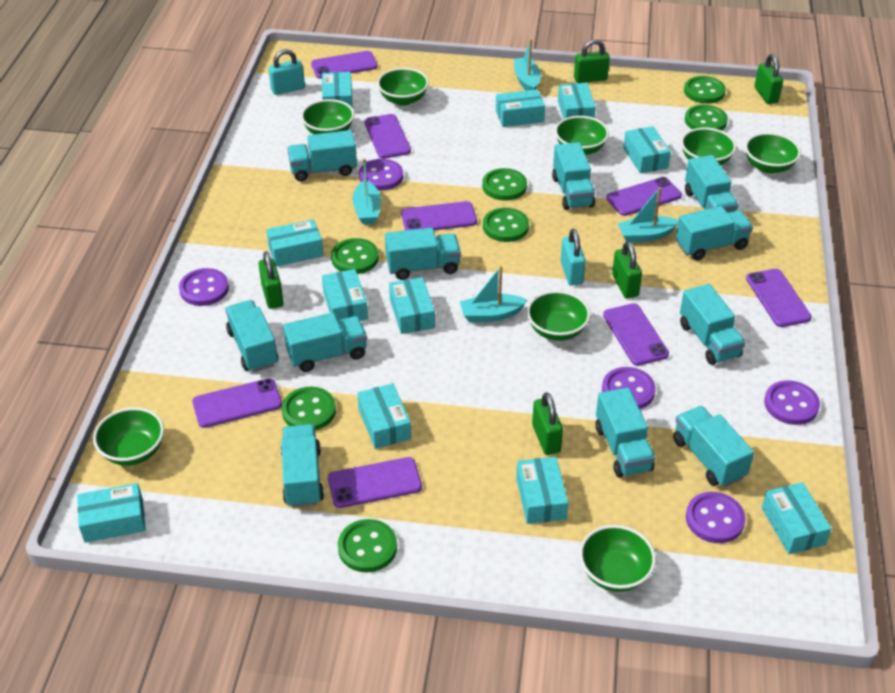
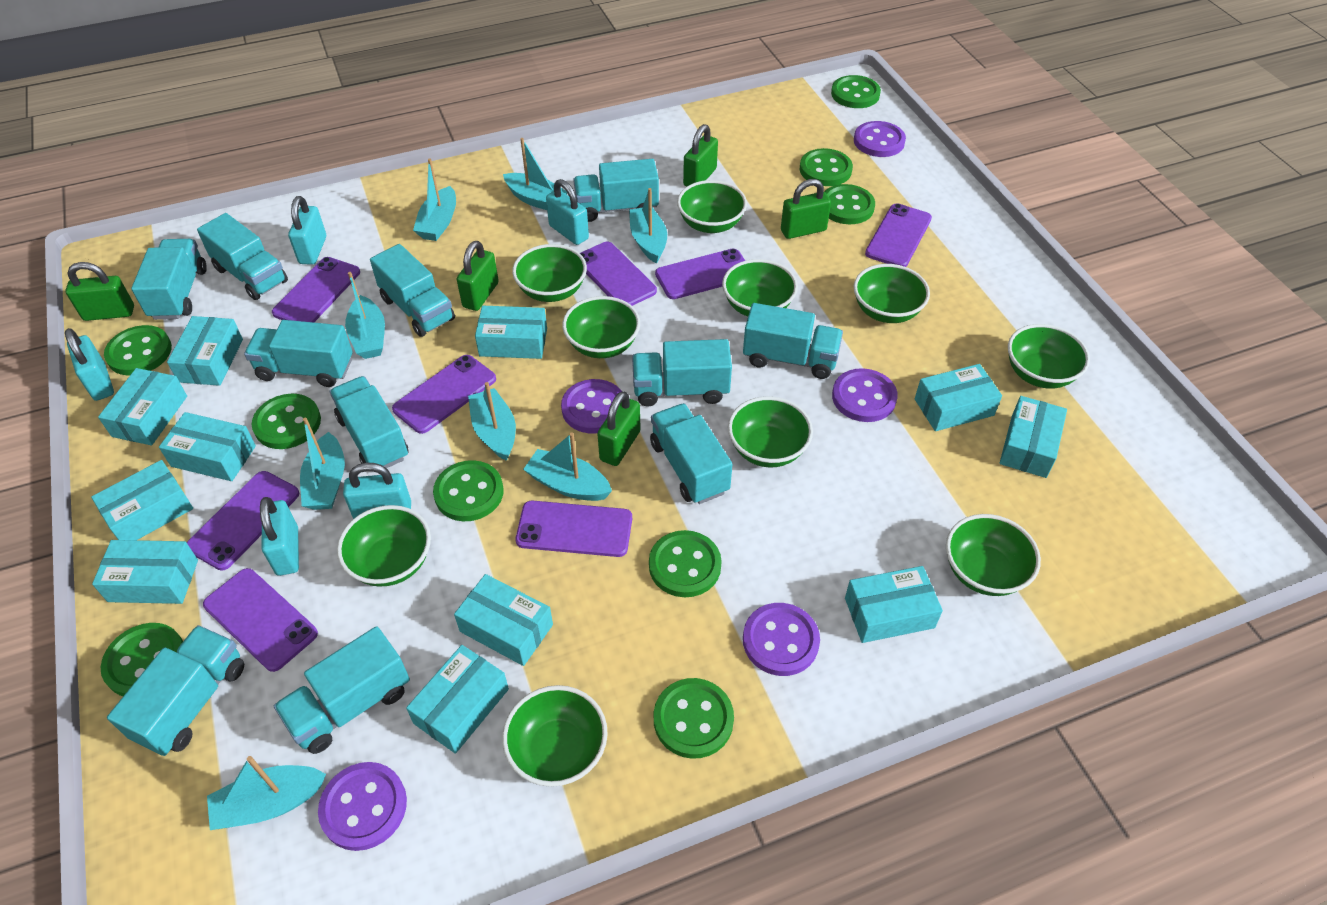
green bowl: [93,407,164,466] [301,99,355,134] [377,68,429,106] [527,291,591,341] [555,116,609,155] [579,525,656,592] [681,127,736,166] [745,132,801,173] = 8 -> [337,505,431,587] [502,685,608,787] [512,244,587,302] [562,296,640,358] [677,180,747,233] [722,259,798,316] [728,396,813,467] [854,264,930,323] [946,514,1041,596] [1008,324,1090,389] = 10
green button: [282,387,336,430] [331,238,379,274] [338,519,397,572] [482,168,527,201] [483,208,529,242] [684,76,726,104] [685,105,728,131] = 7 -> [101,623,183,696] [104,325,172,376] [252,394,321,449] [433,460,504,521] [649,530,722,597] [653,678,734,759] [800,148,853,186] [824,184,875,224] [831,75,881,108] = 9
turquoise boat: [352,158,381,224] [460,266,527,322] [514,39,541,91] [617,187,679,242] = 4 -> [207,756,326,830] [300,418,345,510] [345,272,385,359] [413,159,456,241] [468,382,516,461] [503,138,568,210] [523,433,612,501] [629,188,667,264] = 8
turquoise padlock: [268,49,305,95] [560,229,586,286] = 2 -> [65,328,114,401] [260,497,299,576] [288,196,326,265] [343,463,411,519] [546,179,589,245] = 5

